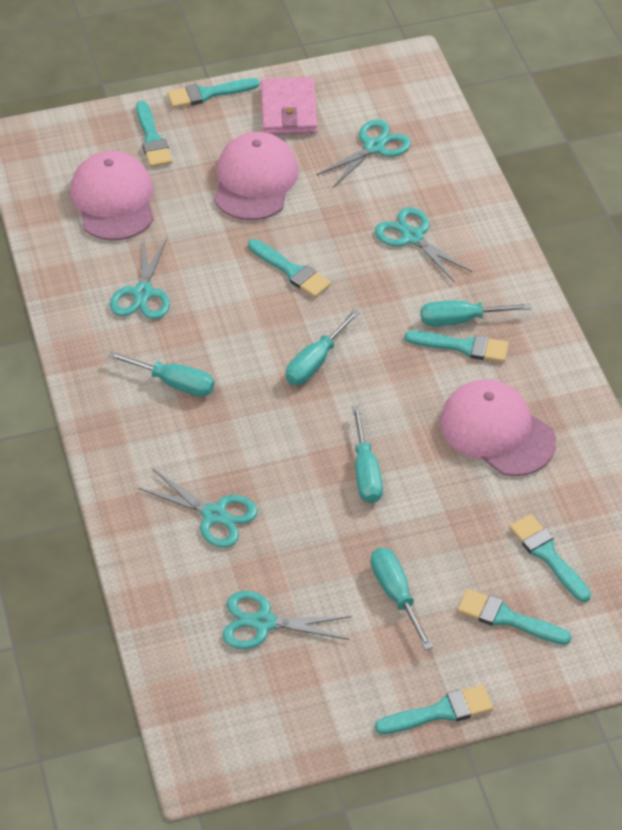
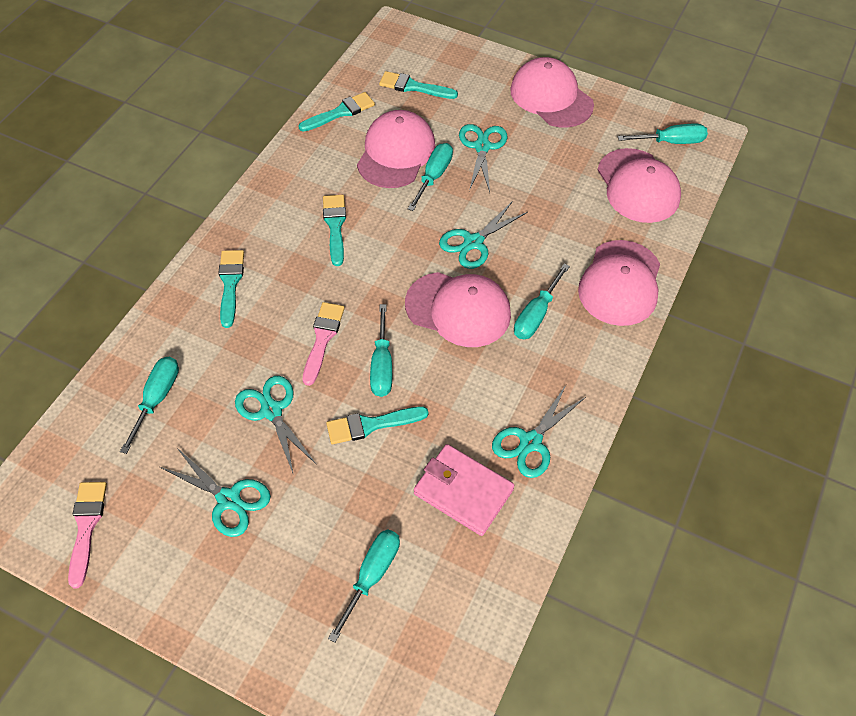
pink brush: none = 0 -> [68,482,107,588] [303,302,345,386] = 2
pink cap: [71,151,154,241] [214,132,299,220] [440,379,556,476] = 3 -> [357,110,435,188] [405,272,511,347] [510,57,594,128] [578,240,660,326] [597,148,681,223] = 5
turquoise brush: [136,101,172,167] [167,78,260,108] [248,239,331,298] [375,685,493,734] [405,331,509,363] [457,589,571,645] [509,514,591,602] = 7 -> [218,250,244,328] [298,92,375,132] [323,195,346,266] [326,407,429,444] [379,71,458,99] = 5
turquoise screwdriver: [108,351,215,397] [286,310,360,385] [352,406,383,503] [371,548,433,650] [421,301,532,326] = 5 -> [120,357,179,454] [328,529,400,643] [370,304,392,397] [408,143,453,211] [514,264,570,339] [618,123,708,144] = 6

